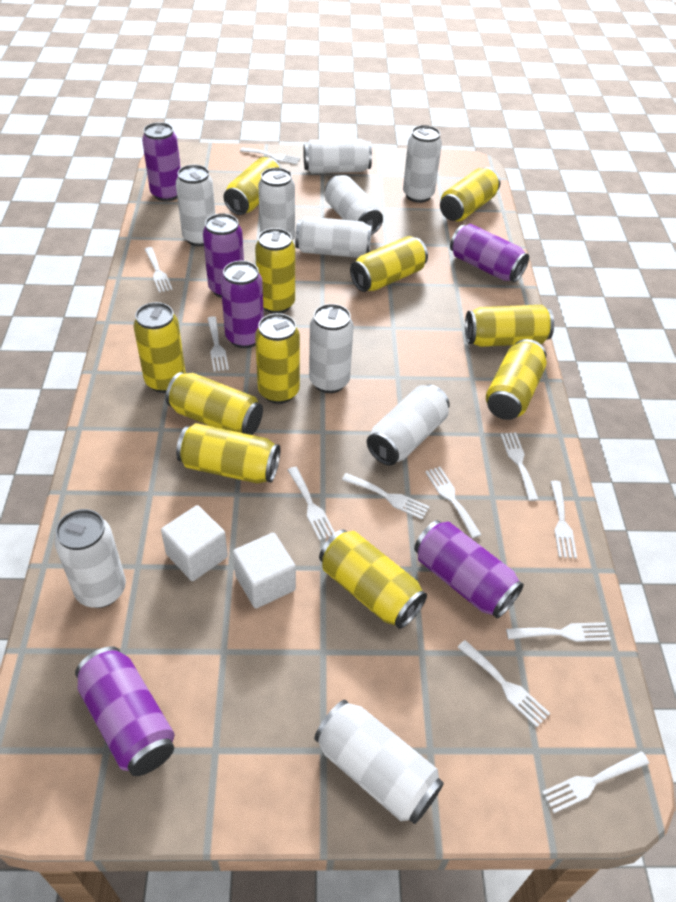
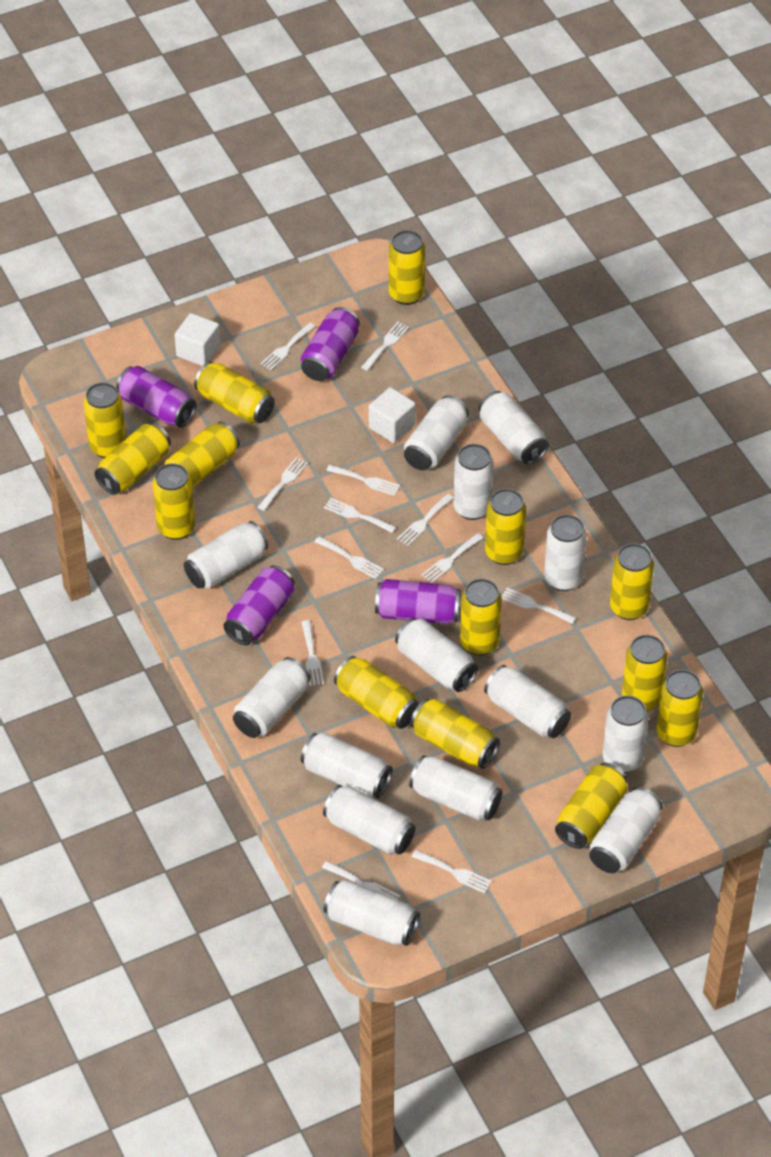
purple can: [75,646,174,776] [142,122,181,201] [203,213,244,298] [221,261,264,348] [414,520,524,618] [450,224,529,282] = 6 -> [116,366,196,428] [223,565,295,645] [301,307,360,381] [375,579,461,624] = 4
white can: [54,509,126,608] [176,164,215,246] [258,167,295,241] [295,216,372,258] [303,139,372,173] [309,304,354,393] [314,700,444,824] [325,175,383,235] [367,385,450,466] [403,125,442,203] = 10 -> [184,521,268,589] [233,657,310,738] [301,732,393,798] [323,785,415,855] [324,880,420,946] [395,618,478,692] [404,395,469,470] [409,755,502,821] [453,444,494,520] [479,391,549,464] [484,665,571,738] [544,514,587,591] [589,787,663,873] [603,695,648,773] = 14
white fork: [144,247,173,293] [207,316,229,372] [240,147,300,164] [288,467,335,541] [342,473,430,519] [425,467,481,538] [457,640,550,727] [500,432,539,501] [506,622,611,642] [542,751,649,813] [550,481,577,558] = 11 -> [258,457,308,511] [261,323,316,370] [302,620,324,686] [315,536,384,579] [322,861,400,900] [324,498,396,533] [326,465,400,496] [361,322,409,371] [397,494,453,546] [412,850,492,893] [421,533,483,583] [501,588,576,624] = 12
yellow can: [134,302,186,393] [166,372,263,435] [176,423,280,484] [223,157,281,215] [255,228,295,314] [255,313,300,404] [319,529,427,629] [350,236,428,292] [440,167,500,221] [465,305,554,347] [486,339,546,420] = 11 -> [84,382,126,458] [95,423,171,495] [153,463,195,540] [164,421,240,488] [194,362,275,424] [334,656,419,729] [389,230,425,305] [410,699,500,769] [460,579,502,656] [485,489,526,565] [555,763,627,849] [610,543,654,620] [622,635,667,711] [657,670,703,747] = 14

